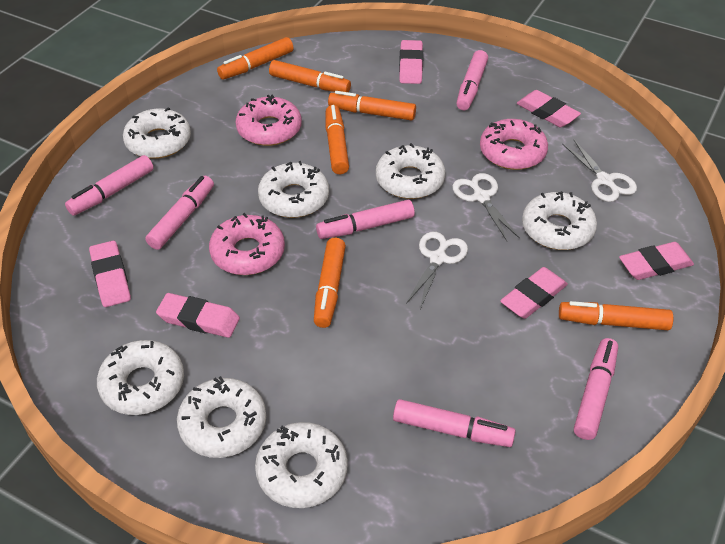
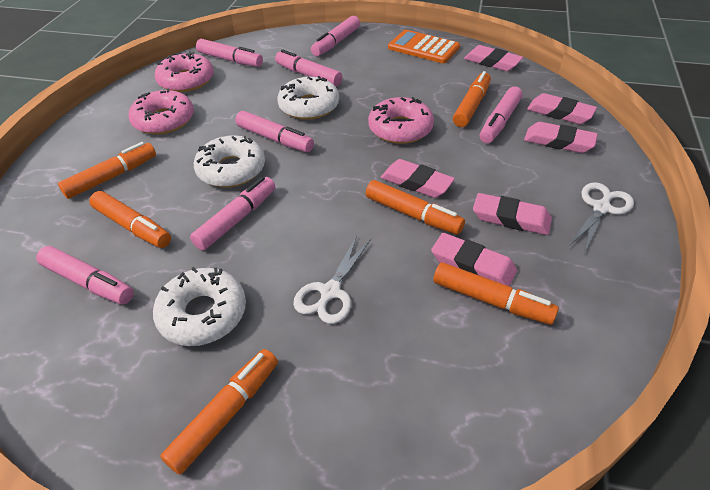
orange calculator: none = 0 -> [388,30,460,63] = 1
pink marker: [65,155,154,216] [145,176,214,250] [316,200,415,239] [393,399,516,447] [456,50,488,110] [574,338,618,440] = 6 -> [36,246,134,305] [190,177,275,250] [196,39,263,67] [235,111,314,152] [275,49,342,87] [311,16,360,56] [480,87,523,143] = 7
white donut: [97,340,184,415] [123,107,191,159] [177,376,266,458] [255,422,348,508] [258,161,329,218] [376,143,445,199] [522,191,597,250] = 7 -> [153,267,246,346] [194,135,265,187] [277,76,339,120] = 3
white scissors: [406,232,468,309] [452,173,520,241] [562,139,637,202] = 3 -> [293,236,371,324] [568,182,634,253] = 2

